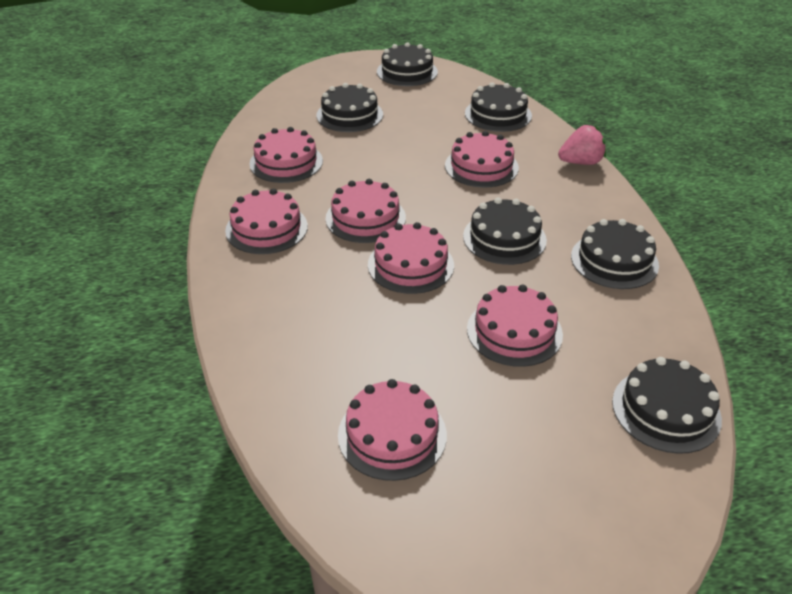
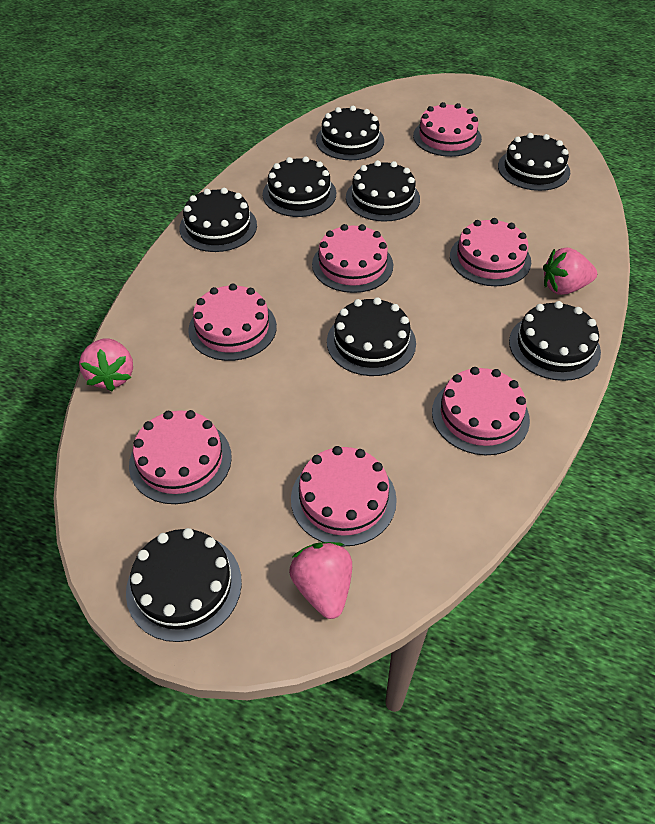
black cake: [316,83,383,132] [377,42,438,86] [463,197,547,265] [465,83,532,132] [571,219,659,289] [612,357,722,454] = 6 -> [126,528,242,642] [179,188,257,252] [263,156,336,217] [316,106,384,160] [327,297,416,376] [346,160,420,222] [498,133,570,191] [509,301,601,381] = 8
pink strawberry: [558,125,606,165] = 1 -> [79,338,133,391] [289,542,352,619] [543,247,597,295] = 3

